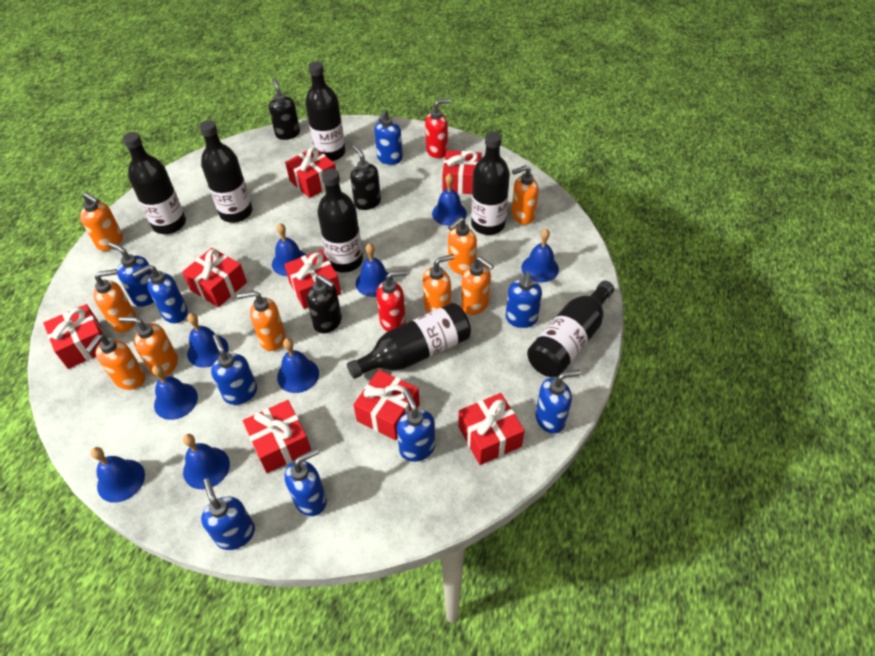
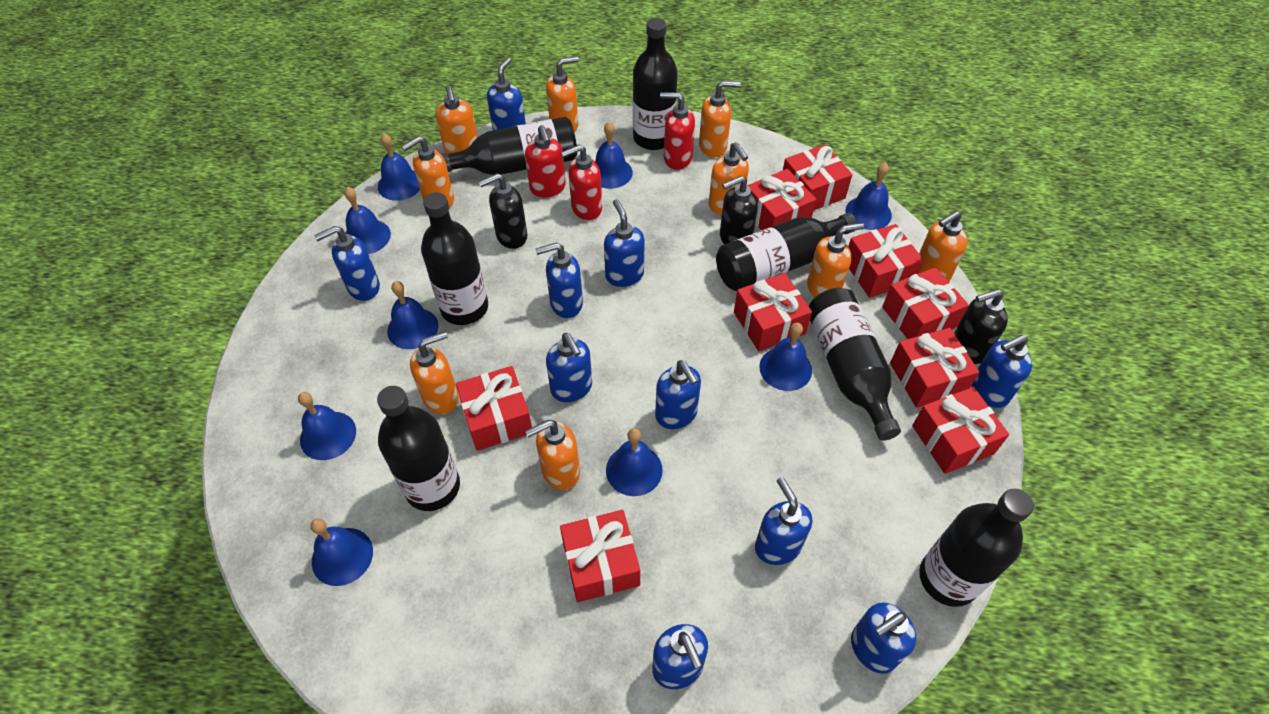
blue soap dispenser: [108,242,154,307] [133,265,188,323] [201,478,255,550] [211,334,257,405] [285,448,327,516] [374,109,403,165] [397,390,435,462] [506,272,542,328] [535,369,581,434] = 9 -> [314,226,380,301] [487,57,526,130] [535,242,583,318] [546,333,592,402] [604,199,645,287] [652,624,708,689] [655,360,701,429] [755,477,812,565] [851,602,916,674] [971,335,1032,408] = 10
red gift: [43,304,105,369] [182,248,247,307] [243,400,311,473] [284,250,341,309] [285,147,336,198] [353,370,420,440] [442,150,482,194] [458,393,525,465] = 8 -> [456,366,532,451] [560,510,640,602] [734,273,812,351] [747,169,816,230] [783,144,852,210] [848,224,924,298] [882,267,969,339] [890,328,979,408] [912,387,1009,474] = 9
red soap dispenser: [376,270,408,332] [425,99,451,158] = 2 -> [525,125,566,197] [561,145,602,220] [660,92,695,170] = 3

